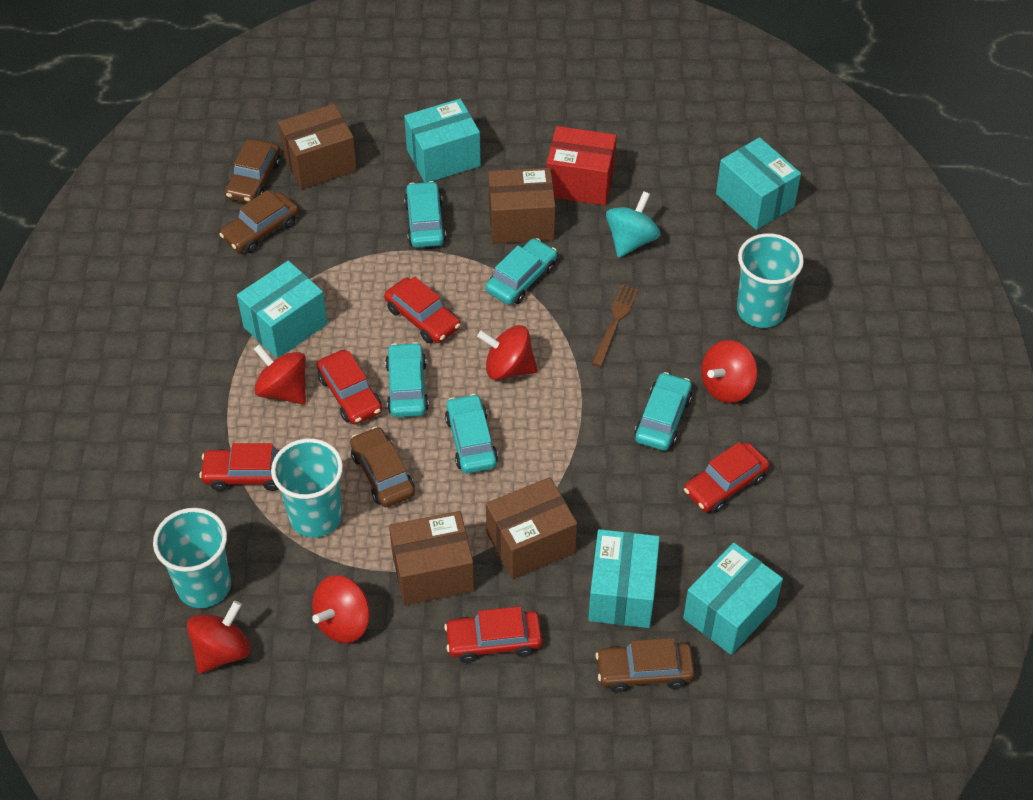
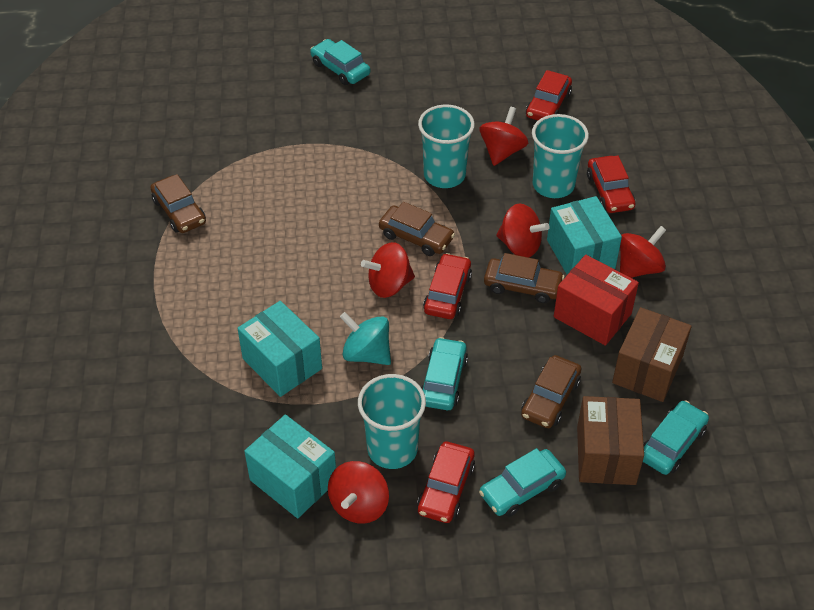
brown box: [278,104,357,189] [389,511,475,605] [486,477,577,579] [488,168,556,244] = 4 -> [577,396,644,485] [612,307,692,402] = 2
brown fork: [592,285,639,367] = 1 -> none = 0
red car: [199,443,280,491] [317,350,382,425] [384,277,460,343] [444,606,542,663] [684,442,770,513] = 5 -> [417,441,475,523] [423,253,472,319] [526,70,572,120] [587,155,635,213] = 4
turquoise box: [237,261,328,358] [404,99,481,183] [588,529,660,628] [683,542,783,655] [716,137,801,230] = 5 -> [237,301,322,397] [244,415,336,518] [547,196,622,275] = 3
turquoise car: [385,342,429,417] [404,181,446,248] [445,394,498,473] [486,238,557,305] [634,372,692,451] = 5 -> [310,39,370,85] [421,337,468,410] [479,448,566,517] [643,401,709,475] = 4

